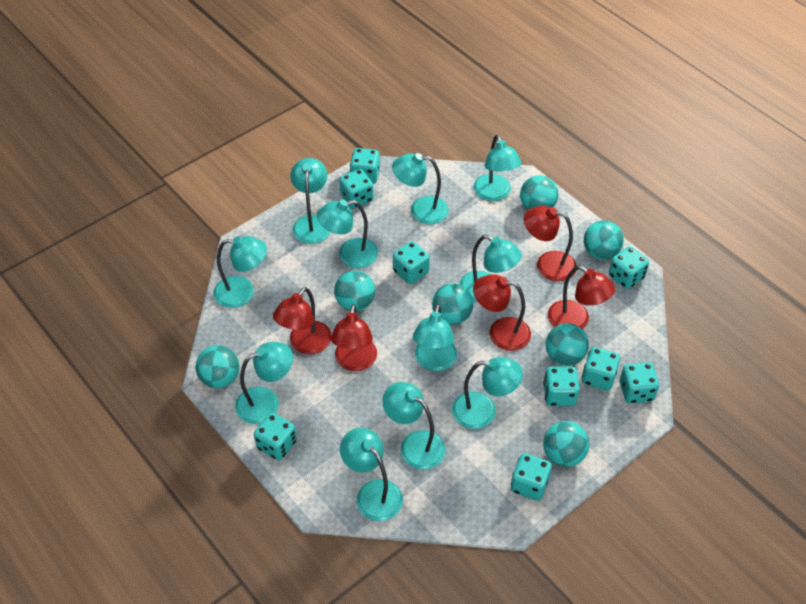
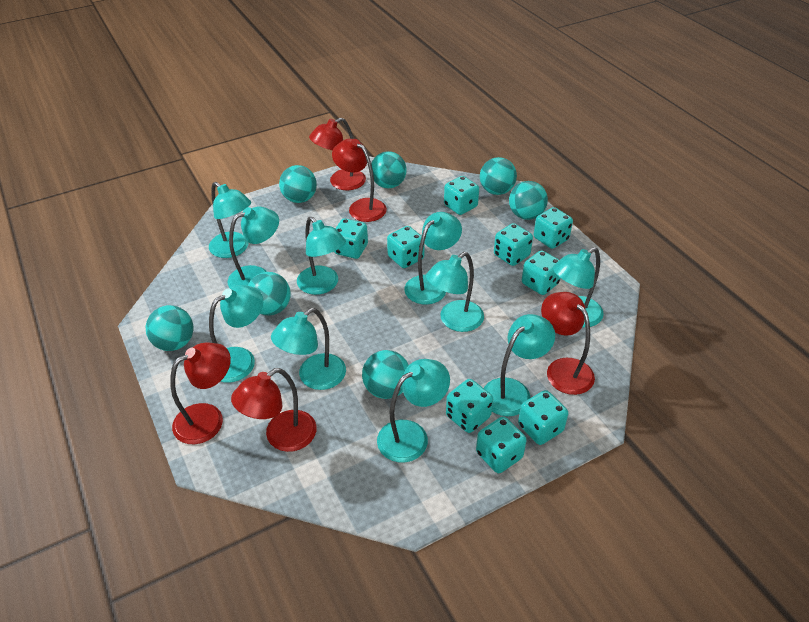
turquoise lamp: [214,236,267,308] [235,342,293,424] [290,158,330,244] [317,200,378,268] [340,428,403,521] [382,382,445,470] [392,153,449,224] [413,304,457,371] [452,357,523,429] [459,235,522,302] [473,135,521,201] = 11 -> [209,182,251,258] [209,285,263,383] [228,207,279,288] [271,308,346,390] [297,217,346,295] [377,359,450,463] [404,212,462,305] [426,252,484,332] [484,314,555,416] [553,247,604,328] = 10

